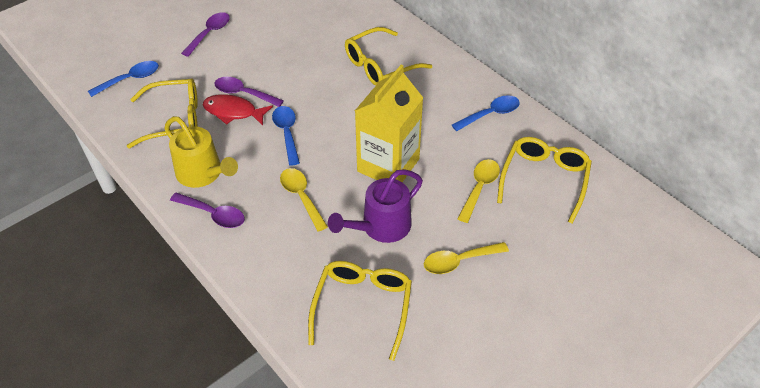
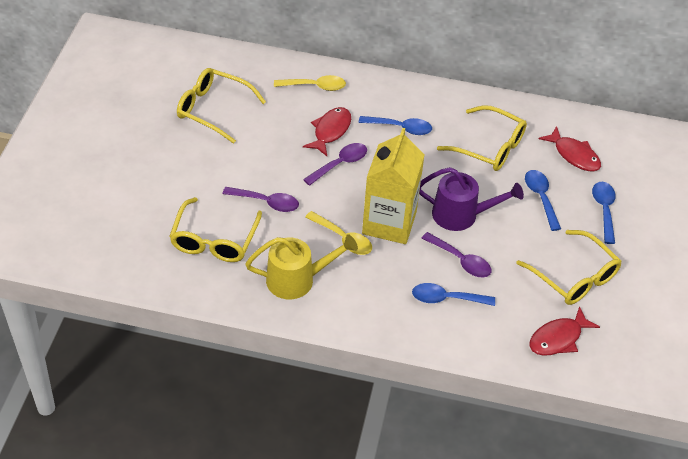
blue spoon: [88,61,159,97] [272,106,300,166] [452,95,520,131] = 3 -> [359,116,432,135] [412,283,495,306] [525,170,561,231] [592,182,616,244] = 4
red fish: [203,94,273,126] = 1 -> [303,107,351,156] [530,306,600,356] [539,126,601,171] = 3
yellow spoon: [280,168,328,232] [424,242,509,274] [457,159,500,223] = 3 -> [274,75,346,91] [305,211,372,255] = 2

